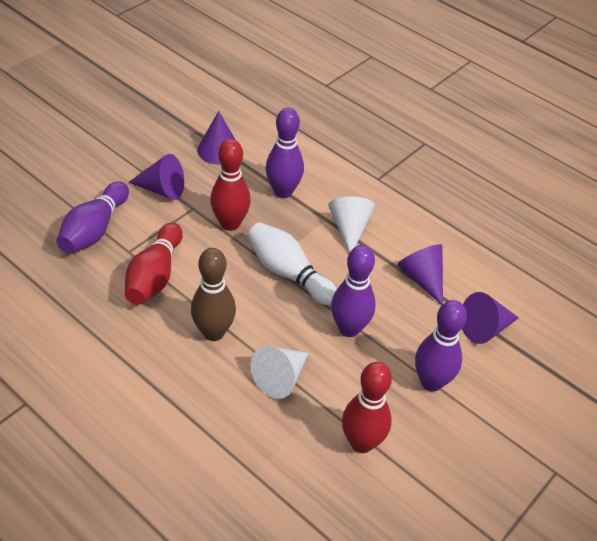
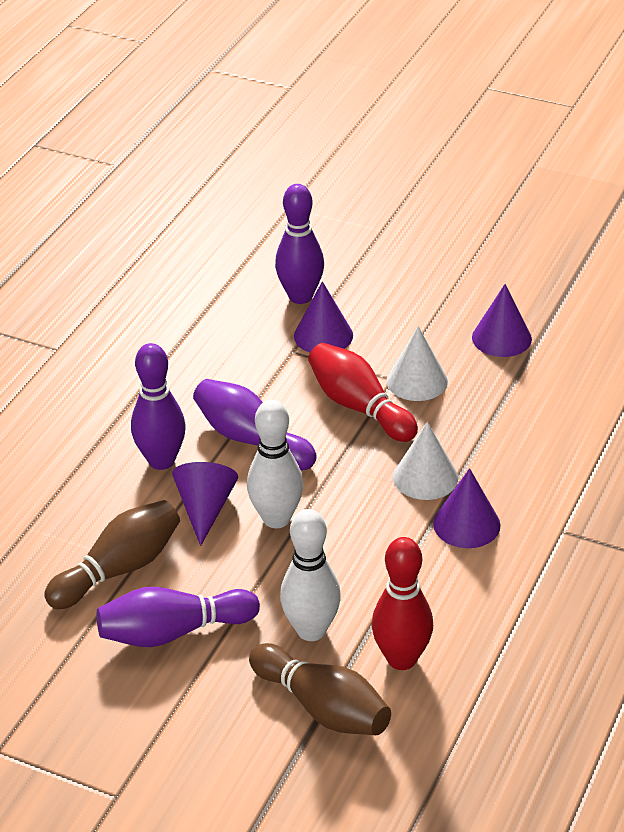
brown bowling pin: [191,248,236,341] = 1 -> [44,500,180,609] [249,643,391,735] = 2
red bowling pin: [125,223,183,305] [210,139,251,231] [342,362,392,453] = 3 -> [308,343,418,442] [372,537,433,670] = 2
white bowling pin: [247,222,337,305] = 1 -> [247,400,304,528] [280,509,341,641] = 2

